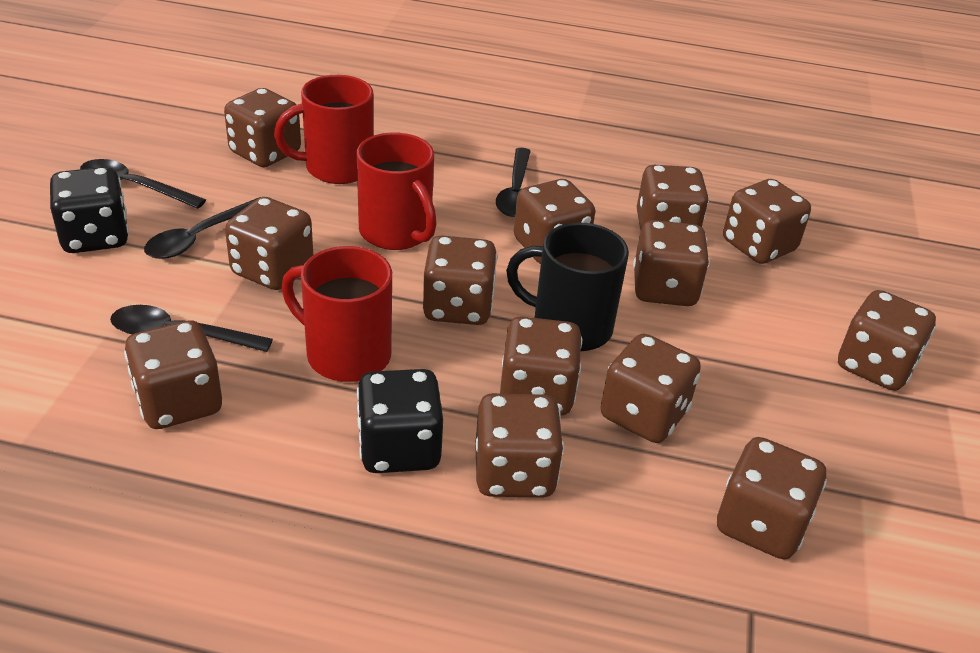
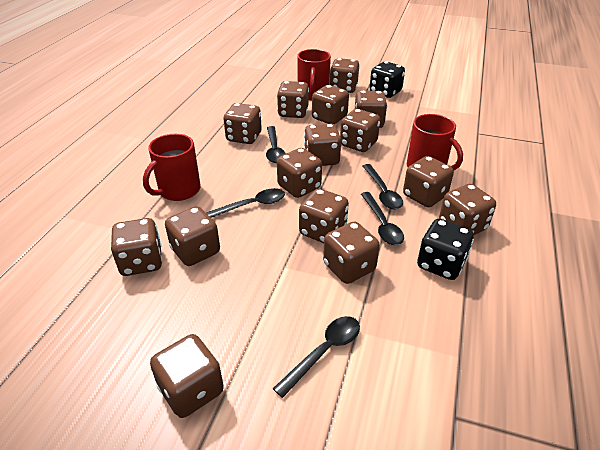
black mug: [506,222,629,351] = 1 -> none = 0
black spoon: [80,159,206,209] [110,305,273,352] [144,197,260,259] [496,148,531,217] = 4 -> [206,188,285,218] [266,126,286,163] [273,316,360,398] [361,192,404,245] [363,164,403,209] = 5
brown dice: [124,320,222,429] [224,88,301,167] [225,197,313,290] [423,235,497,325] [475,393,564,498] [500,316,582,415] [514,179,595,264] [600,334,701,443] [633,220,710,306] [637,165,709,231] [717,437,827,559] [723,179,811,264] [838,290,936,391] = 13 -> [111,218,163,276] [150,334,224,418] [165,206,220,266] [224,103,262,144] [277,81,309,118] [277,148,322,198] [299,189,349,243] [304,124,341,166] [312,85,349,124] [323,222,380,284] [329,58,360,93] [340,109,380,152] [355,90,387,128] [403,156,454,207] [439,184,496,235] = 15

